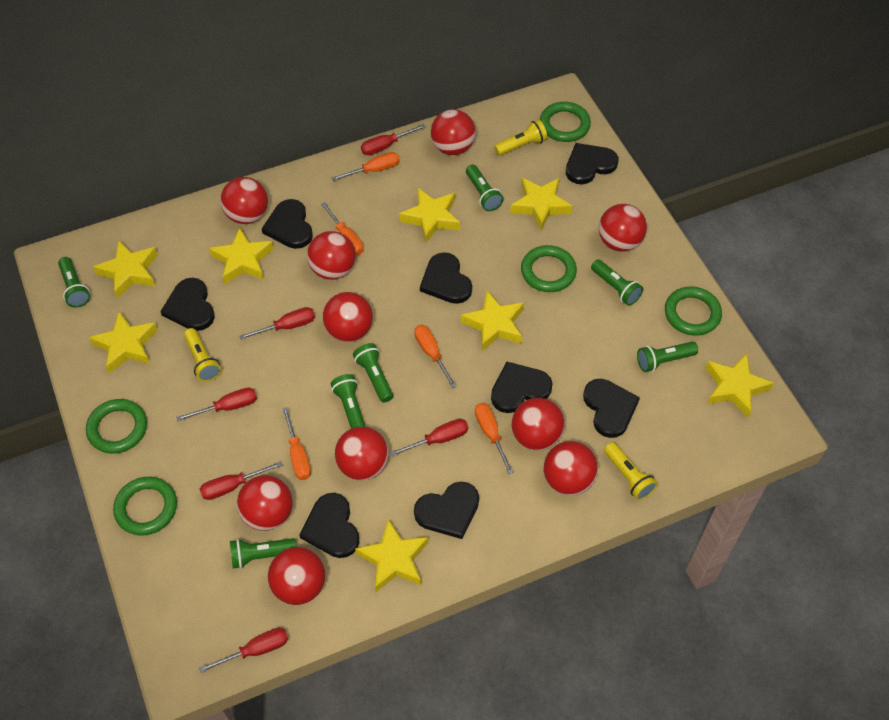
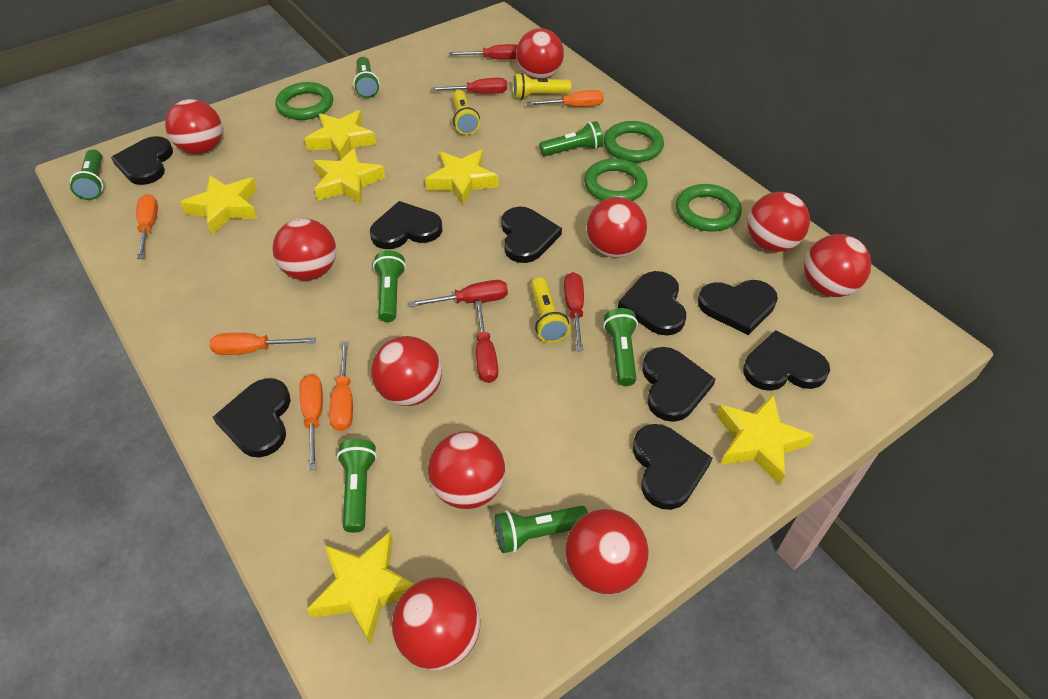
black heart: [160,278,215,331] [262,199,313,249] [299,493,360,558] [414,482,479,539] [420,252,472,304] [491,362,552,413] [566,143,618,185] [583,379,640,438] = 8 -> [111,136,173,185] [213,378,291,457] [370,201,442,249] [501,207,562,263] [618,271,686,336] [633,424,712,510] [642,347,716,422] [698,280,778,335] [743,330,830,391] = 9
green ring: [86,399,147,454] [113,477,177,535] [521,245,577,292] [540,102,591,142] [665,286,722,336] = 5 -> [275,82,333,120] [584,158,648,201] [604,121,664,163] [676,184,742,232] = 4
red screwdriver: [177,388,257,421] [199,628,288,673] [200,461,282,500] [239,307,315,340] [361,124,425,155] [390,419,468,457] = 6 -> [410,280,508,307] [431,78,507,94] [449,44,518,59] [475,301,498,383] [564,272,584,351] = 5
yellow star: [89,311,158,374] [93,240,158,299] [209,227,274,284] [355,519,428,592] [399,188,460,243] [461,291,524,351] [510,178,572,231] [706,353,774,417] = 8 -> [180,175,257,234] [305,110,376,160] [307,532,414,645] [314,148,385,204] [425,150,499,205] [716,394,815,485] = 6

